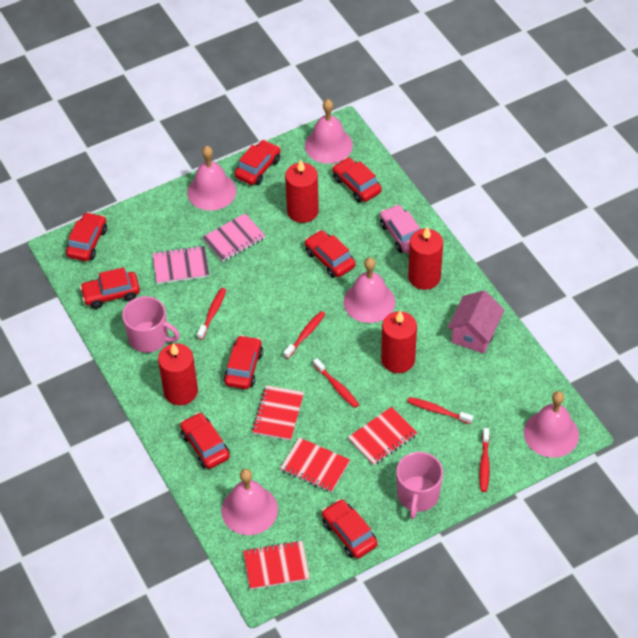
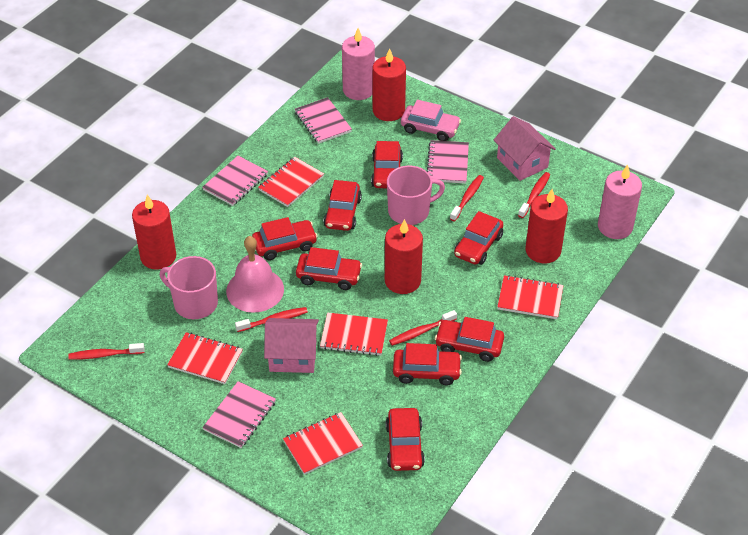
pink bell: [187,146,236,211] [221,469,278,535] [305,99,353,164] [344,257,395,323] [524,391,579,458] = 5 -> [226,236,284,313] = 1
pink candle: none = 0 -> [342,28,375,100] [598,164,642,239] = 2
pink house: [447,290,504,354] = 1 -> [264,318,319,373] [494,116,556,181] = 2
pink notebook: [152,246,209,284] [202,213,266,262] = 2 -> [202,156,268,206] [202,381,276,448] [295,97,352,144] [427,140,469,183] = 4
red notebook: [243,540,310,590] [252,385,304,441] [280,437,350,493] [348,407,417,465] = 4 -> [167,332,243,384] [258,157,324,207] [283,412,363,475] [320,312,388,356] [497,275,563,319] = 5

